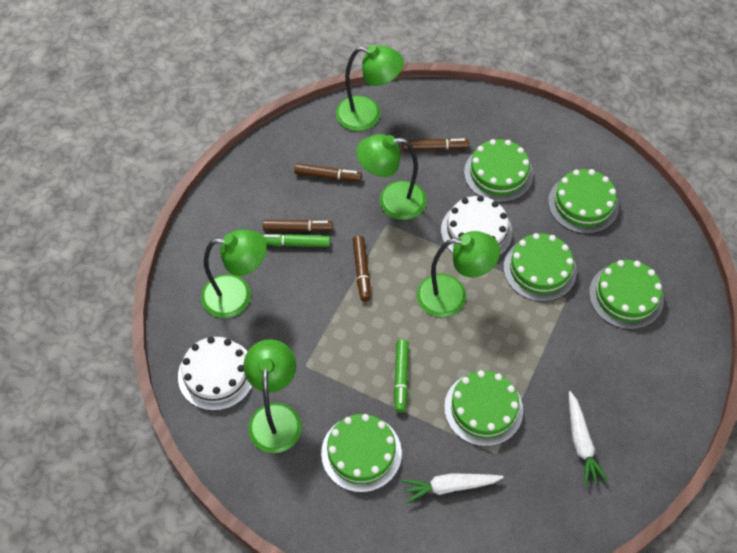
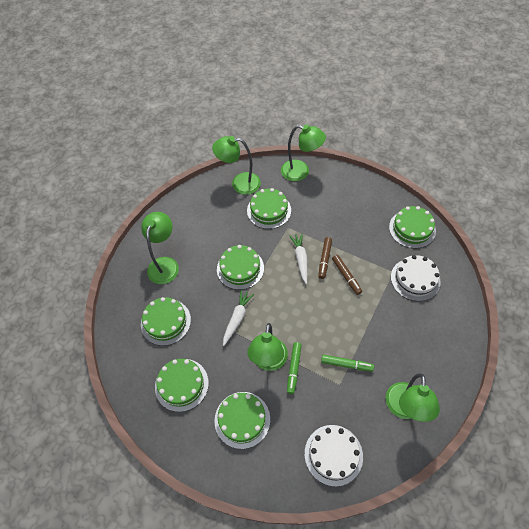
brown marker: [263,219,333,232] [294,163,362,182] [353,236,371,301] [403,138,469,151] = 4 -> [318,237,332,279] [332,255,362,295] = 2

